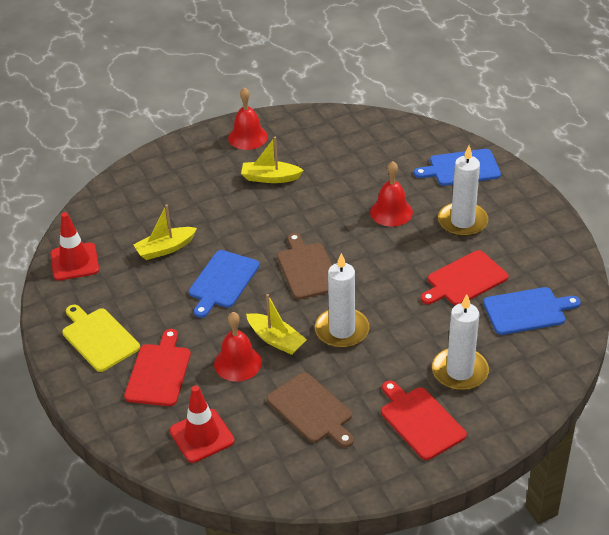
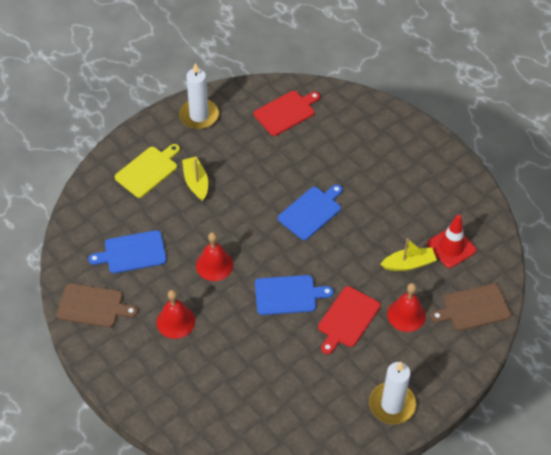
red cutting board: [124,329,191,406] [381,381,467,460] [421,250,508,305] = 3 -> [254,91,320,136] [318,286,380,354] = 2
red traffic cone: [50,212,99,281] [169,385,234,463] = 2 -> [427,214,476,268] = 1
white candle: [315,253,369,348] [432,294,489,391] [438,145,488,237] = 3 -> [179,63,219,129] [369,362,416,424] = 2
yellow boat: [133,204,197,260] [241,137,304,183] [246,294,307,355] = 3 -> [182,157,208,201] [381,238,437,271] = 2

